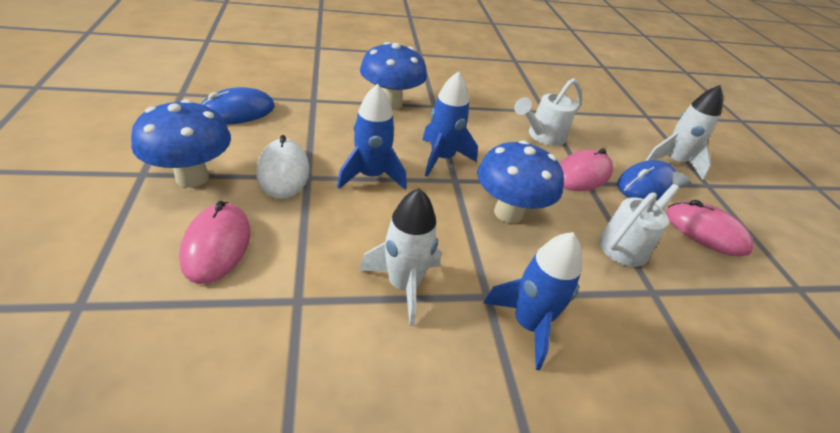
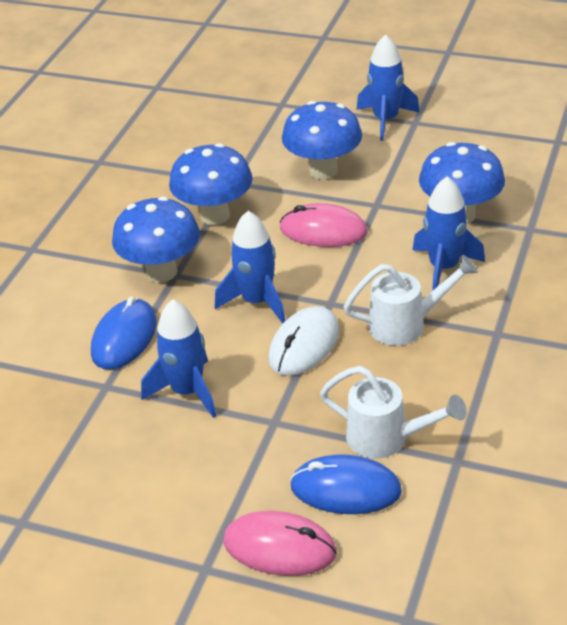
blue mushroom: [131,99,231,188] [360,42,427,110] [477,140,564,223] = 3 -> [112,197,200,282] [169,143,253,225] [282,101,362,179] [419,142,505,224] = 4
blue rocket: [337,84,407,189] [422,71,478,177] [484,232,582,370] = 3 -> [141,299,216,418] [215,211,285,324] [356,34,420,141] [413,176,485,291] = 4
pink mouse: [179,201,250,284] [559,148,613,191] [666,200,754,257] = 3 -> [223,511,337,576] [280,203,368,247] = 2
white rocket: [360,188,441,326] [645,85,723,180] = 2 -> none = 0

